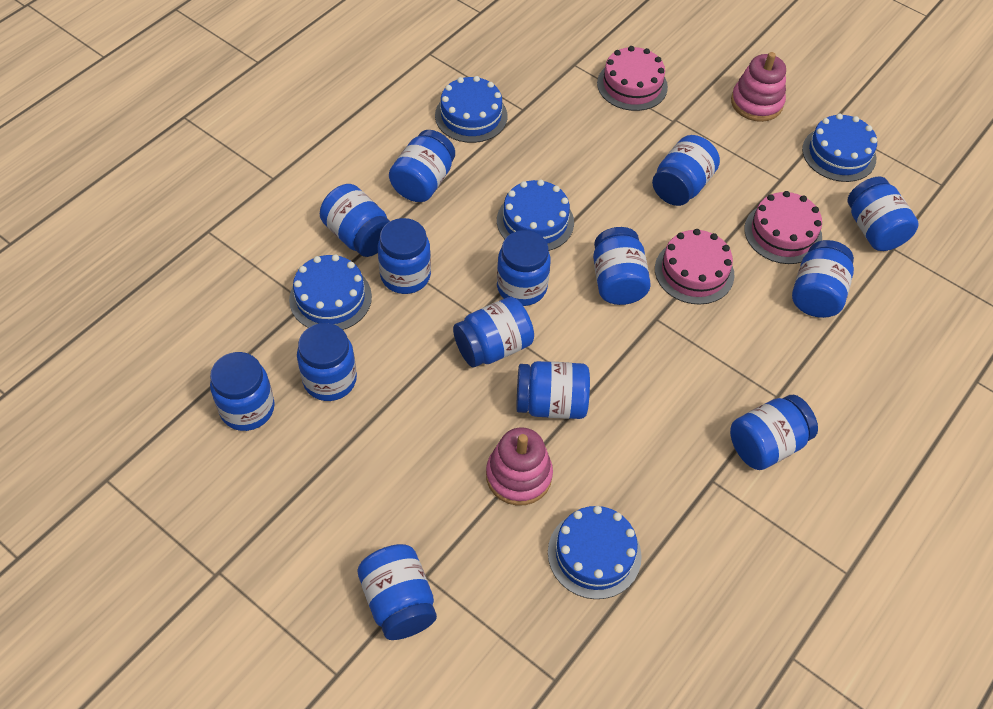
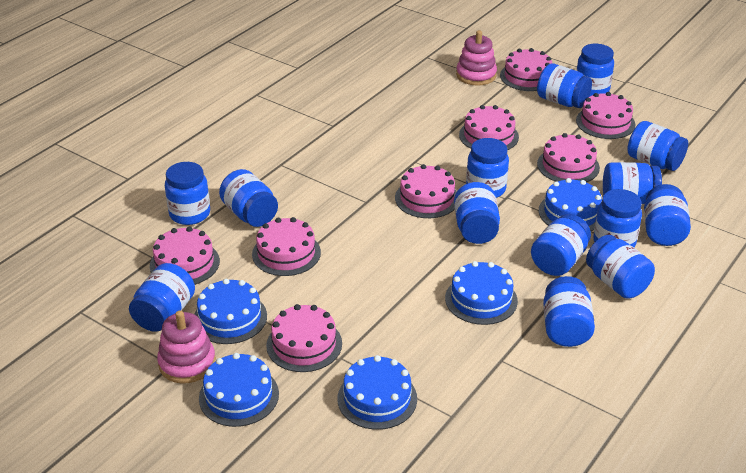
pink cake: [597,46,668,111] [655,229,734,305] [744,191,822,264] = 3 -> [150,226,220,285] [252,217,321,276] [266,304,342,372] [395,164,457,218] [459,105,519,150] [500,48,552,91] [537,133,600,182] [576,92,636,139] = 8

